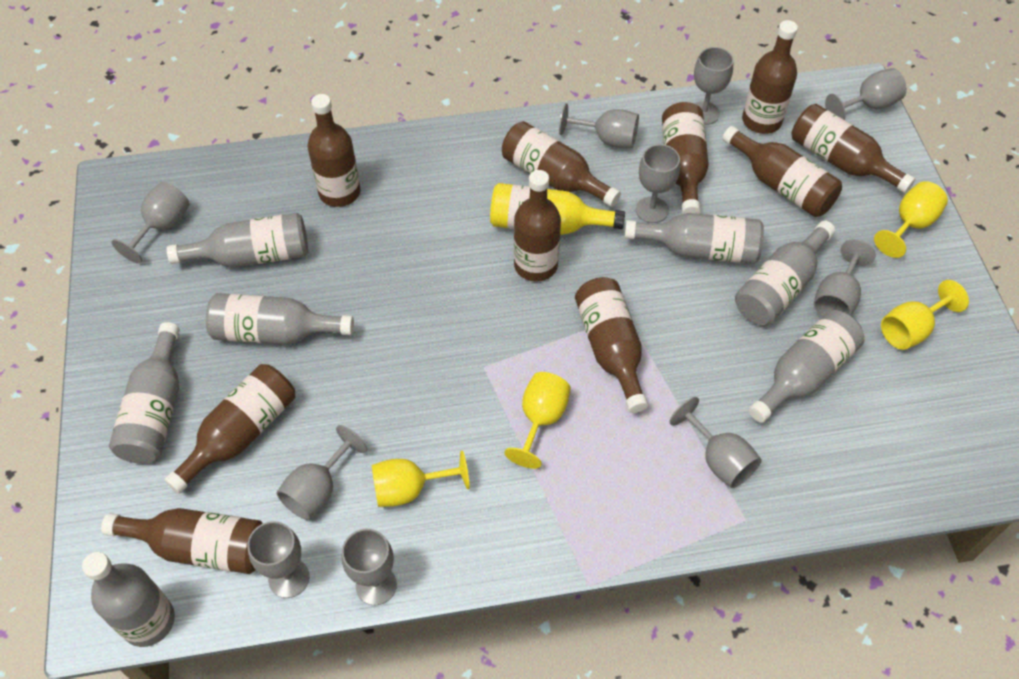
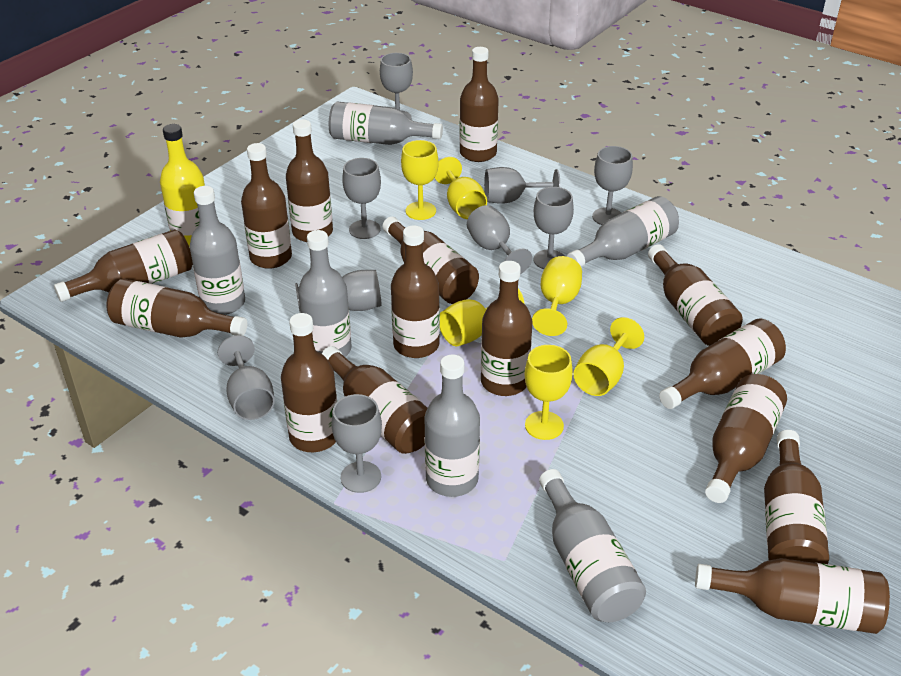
brown bottle: [101,508,263,574] [164,364,295,494] [308,94,361,207] [502,121,621,207] [514,170,561,281] [575,277,648,413] [662,102,709,214] [722,126,842,217] [742,20,798,134] [791,104,915,193] = 10 -> [54,229,193,302] [106,279,247,338] [241,143,292,269] [281,313,337,452] [286,119,333,242] [322,346,428,454] [382,217,479,304] [391,225,440,358] [460,47,499,162] [481,261,532,396] [648,244,743,346] [659,318,786,409] [695,558,890,634] [705,374,787,503] [764,430,829,564] = 15
grey bottle: [82,552,175,647] [109,322,180,464] [167,213,308,268] [206,293,354,345] [625,213,764,264] [735,221,835,326] [749,310,865,423] = 7 -> [189,186,245,315] [298,230,352,357] [329,101,443,145] [424,354,480,497] [539,469,646,622] [567,196,679,267] = 6
grey goblet: [112,182,190,264] [247,521,309,598] [277,425,367,520] [342,529,397,605] [559,103,639,148] [636,144,680,223] [670,397,761,488] [694,47,734,125] [814,239,876,317] [825,68,907,120] = 10 -> [218,335,275,420] [295,270,382,311] [331,394,382,493] [342,158,381,239] [380,53,413,119] [467,205,532,274] [484,167,560,204] [534,187,574,269] [592,146,633,225] = 9
yellow goblet: [371,450,470,507] [504,372,571,469] [874,181,948,258] [881,280,969,350] = 4 -> [401,140,439,220] [435,157,487,219] [440,288,524,346] [525,345,573,440] [532,256,582,336] [573,317,644,396] = 6

